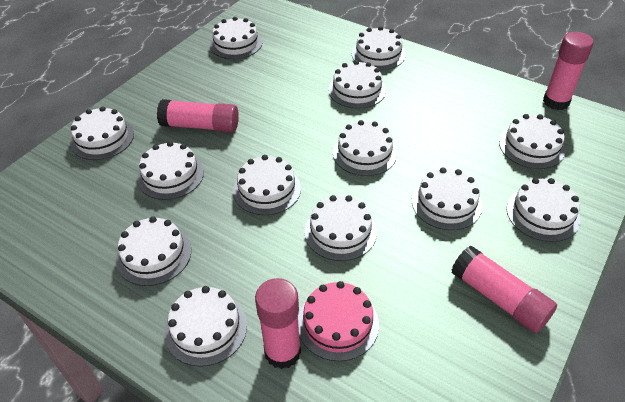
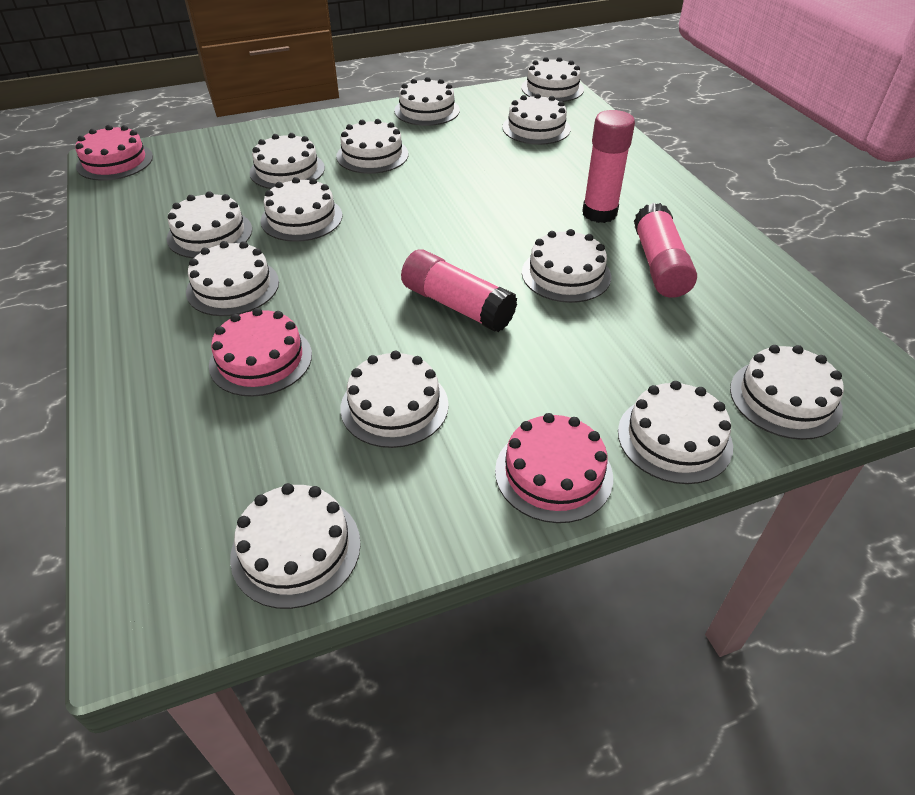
pink cake: [298,281,379,361] = 1 -> [75,125,153,181] [209,308,312,397] [495,413,613,523] = 3
pink glue stick: [157,99,239,132] [255,278,301,369] [451,245,557,333] [543,32,594,110] = 4 -> [401,249,517,332] [582,110,635,223] [634,203,697,298] = 3

